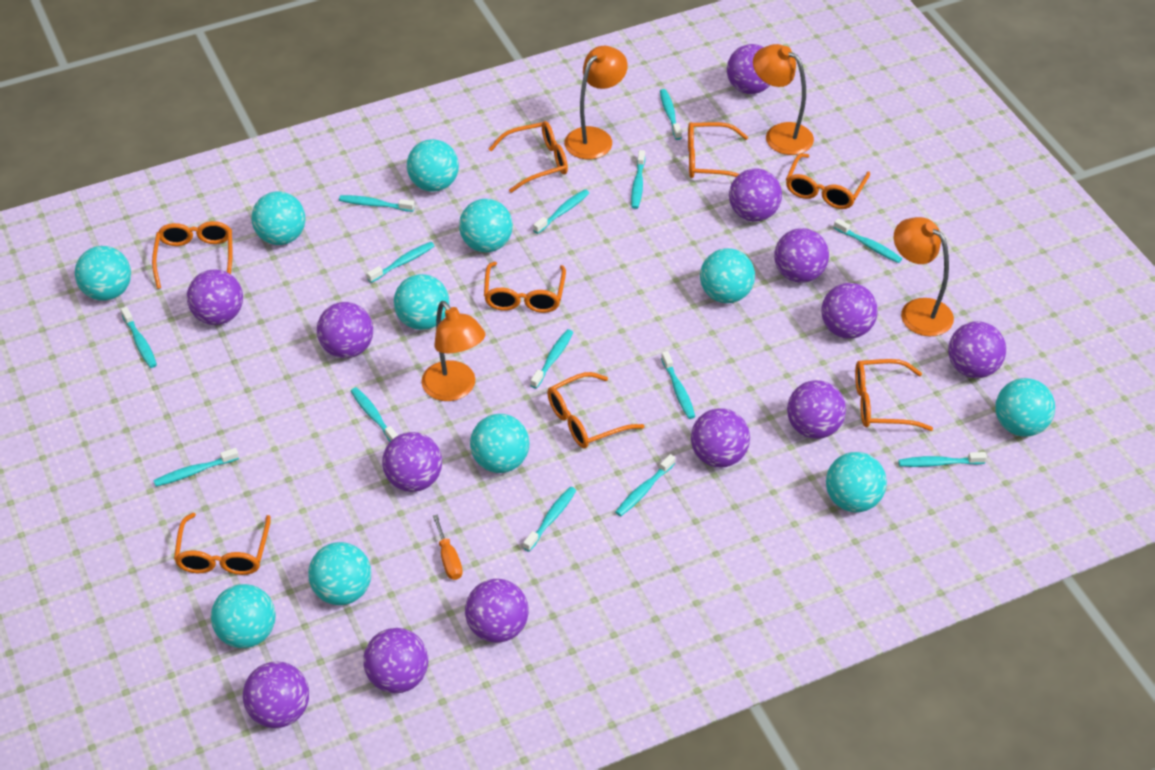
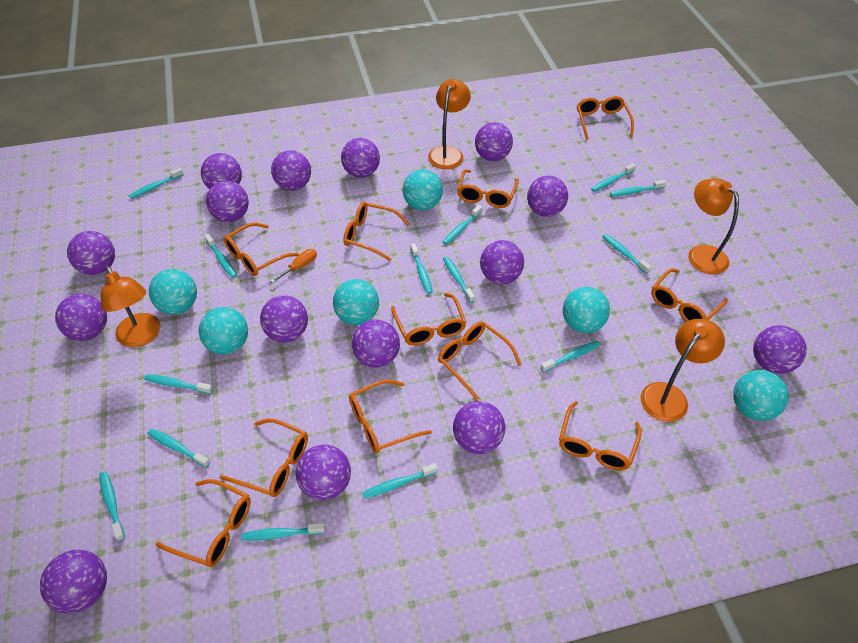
orange glasses: [152,221,232,289] [174,513,271,575] [484,262,566,313] [489,121,568,193] [547,372,644,449] [688,122,748,178] [786,153,870,209] [855,359,933,431] = 8 -> [156,479,251,567] [220,419,308,497] [223,223,299,276] [343,202,410,261] [349,379,432,453] [391,293,467,346] [438,321,522,400] [457,169,519,208] [559,401,642,470] [577,96,634,140] [651,268,728,322] = 11
purple ball: [187,269,243,325] [243,661,309,728] [317,302,373,358] [363,628,428,693] [382,432,442,492] [465,579,529,643] [691,408,750,468] [727,44,770,94] [729,168,782,221] [774,228,829,283] [787,380,846,439] [821,283,878,339] [948,321,1006,378] = 13 -> [40,550,107,614] [55,294,107,341] [67,231,115,275] [201,153,242,189] [206,181,249,222] [260,295,308,342] [271,150,311,191] [296,445,351,500] [341,138,380,178] [352,319,400,368] [453,401,505,454] [475,122,513,161] [480,240,524,284] [527,176,568,217] [753,325,807,374] = 15
turquoise ball: [75,246,131,301] [211,584,276,648] [251,191,305,245] [308,542,371,605] [394,274,449,330] [407,139,459,192] [459,199,513,252] [470,414,529,473] [700,248,755,303] [826,452,887,512] [996,378,1055,437] = 11 -> [149,269,197,315] [199,307,248,355] [333,279,379,325] [402,169,443,210] [563,287,610,333] [733,370,789,421] = 6

